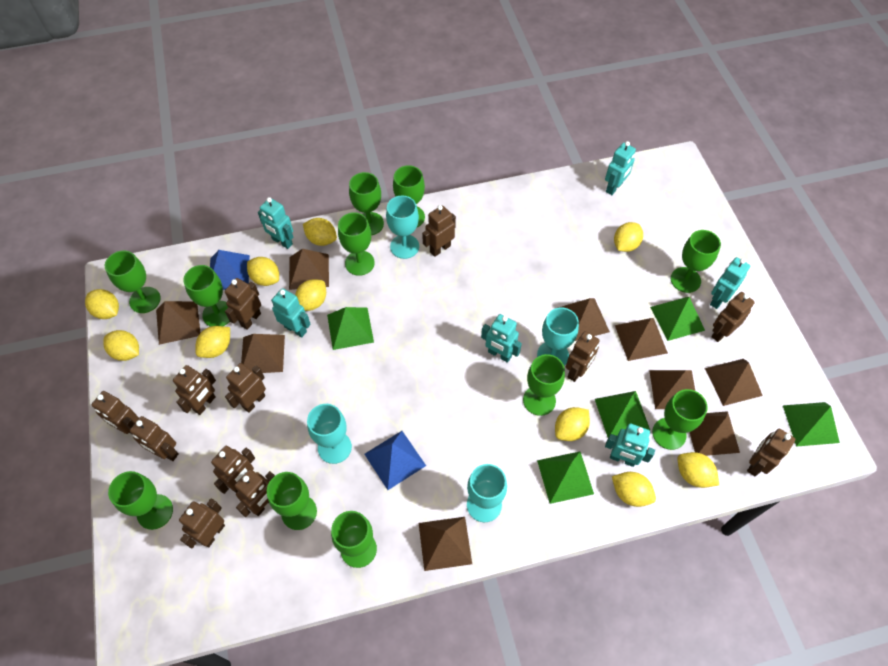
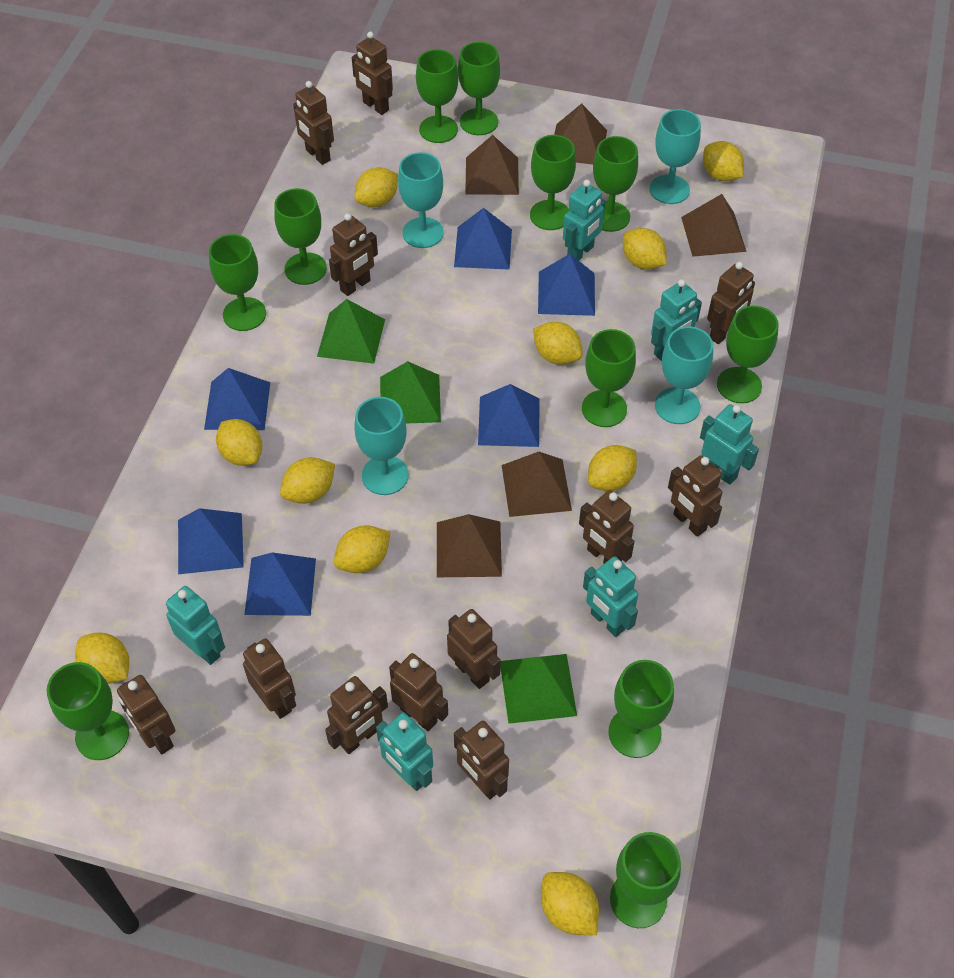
blue pyramid: [210,250,250,290] [364,431,426,490] = 2 -> [178,508,244,574] [204,368,270,430] [244,552,316,616] [454,208,512,270] [478,384,540,447] [538,254,595,316] = 6
brown pyramid: [156,301,200,345] [241,334,285,373] [289,249,329,290] [419,517,472,571] [558,298,610,341] [615,318,668,361] [649,370,695,409] [690,411,740,456] [705,359,763,406] = 9 -> [437,514,502,577] [465,135,519,195] [502,452,572,517] [554,103,607,165] [681,194,747,257] = 5
green pyramid: [327,307,374,350] [537,451,594,504] [595,391,650,438] [650,297,705,341] [783,402,840,447] = 5 -> [317,299,385,364] [380,361,441,424] [501,654,577,724] = 3

